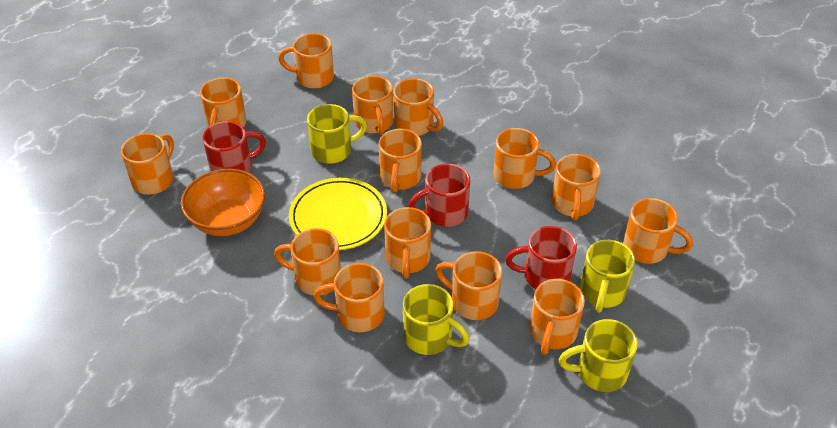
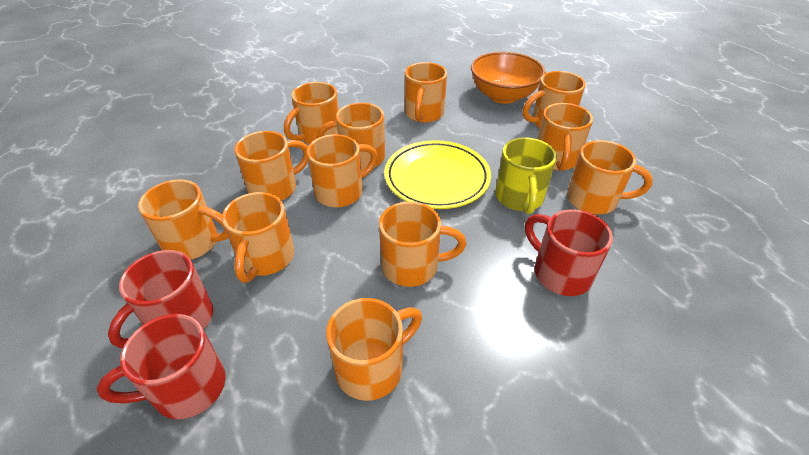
orange mug: [121,133,174,195] [200,77,246,128] [274,228,341,295] [278,33,334,89] [314,263,385,332] [352,76,393,135] [379,129,422,193] [384,207,431,278] [393,78,443,136] [435,251,502,320] [493,128,556,189] [530,279,585,355] [551,154,601,220] [623,198,693,264] = 14 -> [138,179,228,259] [222,192,294,283] [234,131,308,201] [284,82,339,144] [307,134,378,207] [317,103,385,170] [326,298,422,401] [379,201,467,287] [405,62,447,123] [523,71,586,128] [537,103,593,171] [567,140,653,215] = 12
yellow mug: [307,104,367,164] [403,284,470,355] [558,319,638,392] [580,240,635,313] = 4 -> [495,137,557,214] = 1

